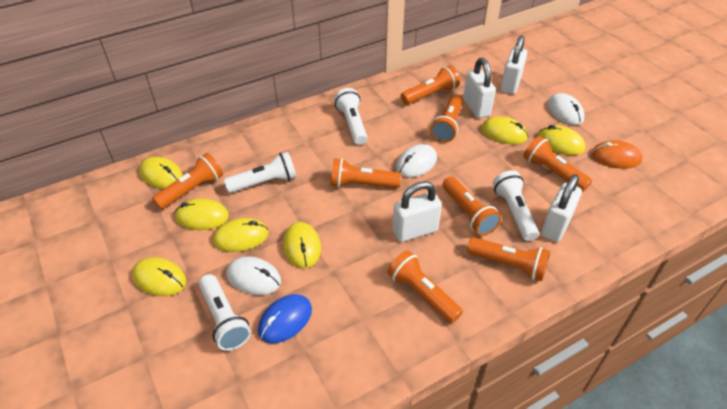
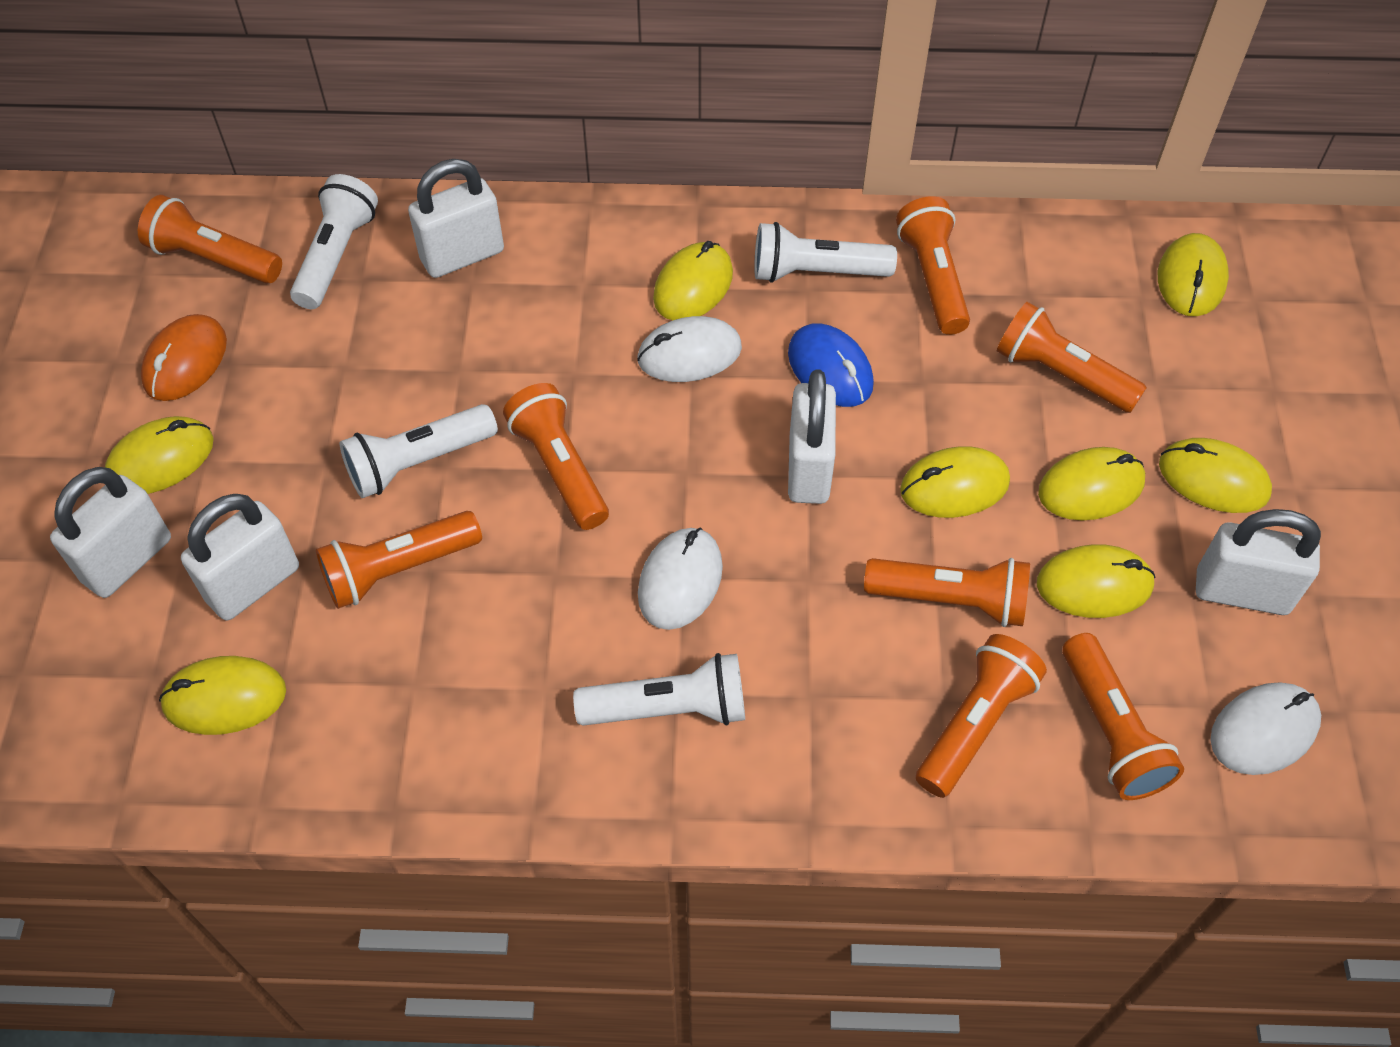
white padlock: [393,181,442,242] [463,58,496,118] [501,36,527,94] [541,174,582,242] = 4 -> [50,467,171,598] [181,494,299,621] [408,159,504,278] [788,369,836,504] [1196,509,1321,615] = 5
yellow mouse: [132,257,186,296] [139,156,183,189] [175,198,229,230] [213,218,268,252] [283,222,321,268] [481,116,528,144] [538,125,585,155] = 7 -> [105,416,214,494] [159,656,286,735] [653,241,733,320] [900,446,1010,518] [1037,544,1155,618] [1038,447,1145,520] [1158,233,1229,316] [1159,438,1272,513] = 8

